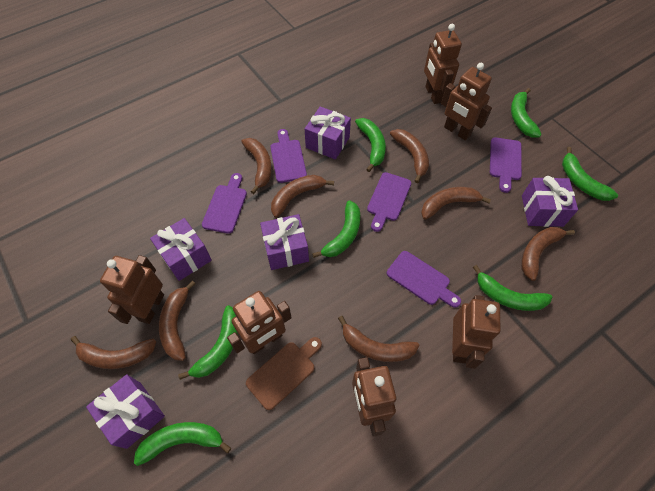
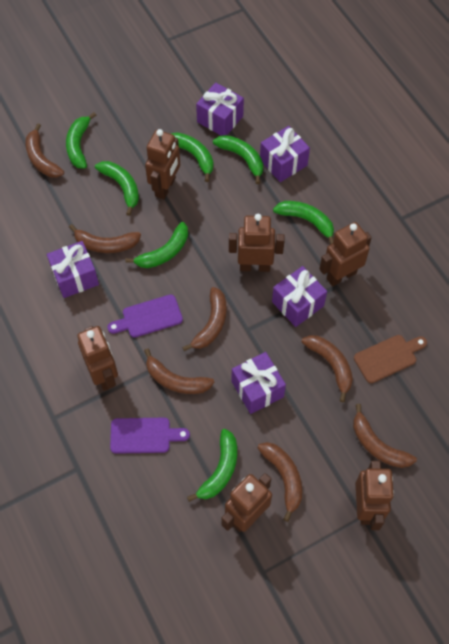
brown banana: [71,336,156,369] [159,281,196,361] [242,138,272,194] [271,175,334,218] [338,316,420,362] [390,129,429,183] [421,187,491,220] [521,227,575,281] = 8 -> [25,123,64,178] [69,224,141,253] [144,348,214,394] [182,287,226,351] [258,442,302,522] [302,335,353,402] [353,404,417,468] = 7
purple cutting board: [202,173,247,234] [270,129,307,183] [367,172,411,232] [387,251,461,308] [490,137,522,193] = 5 -> [107,295,183,338] [110,418,190,454] = 2

